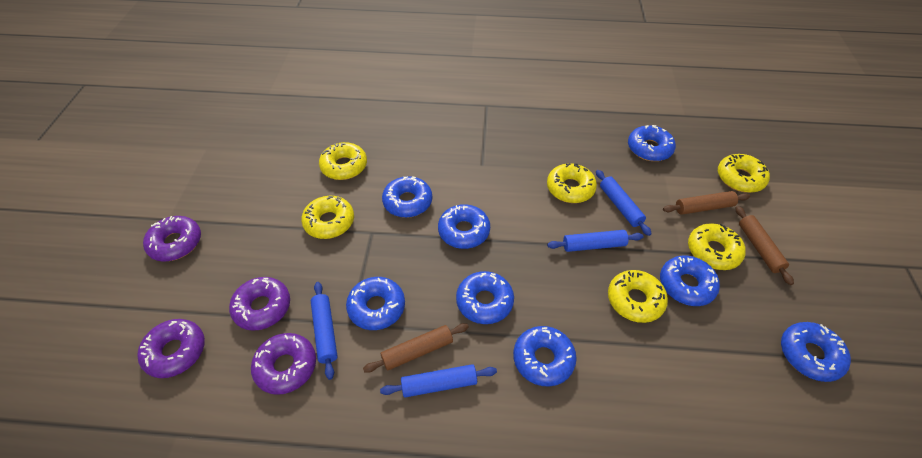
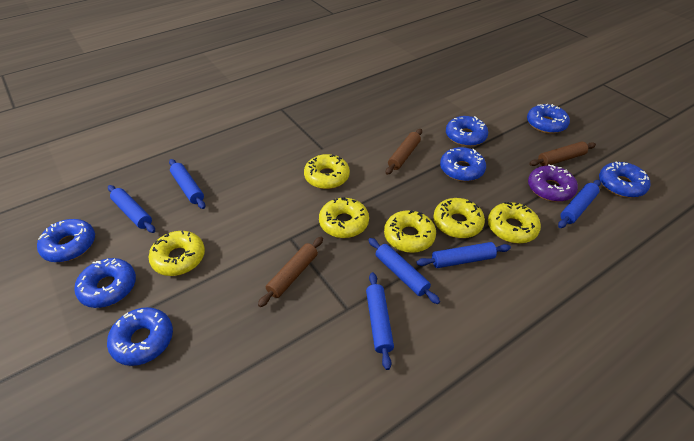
blue donut: [346,277,405,330] [382,176,432,218] [438,204,490,249] [456,271,514,324] [513,326,577,387] [628,125,676,161] [660,256,720,306] [781,322,851,382] = 8 -> [37,219,95,262] [75,258,136,308] [107,307,173,366] [440,147,486,181] [446,116,488,146] [527,104,570,134] [599,161,650,198] = 7
blue rolling pin: [311,282,338,380] [380,364,497,397] [547,230,644,252] [596,170,651,236] = 4 -> [108,185,155,233] [169,159,205,209] [366,272,394,370] [368,238,440,304] [417,242,511,268] [558,180,601,228] = 6
purple donut: [137,319,205,378] [143,216,201,261] [229,277,290,331] [251,333,316,395] = 4 -> [528,164,578,202] = 1

